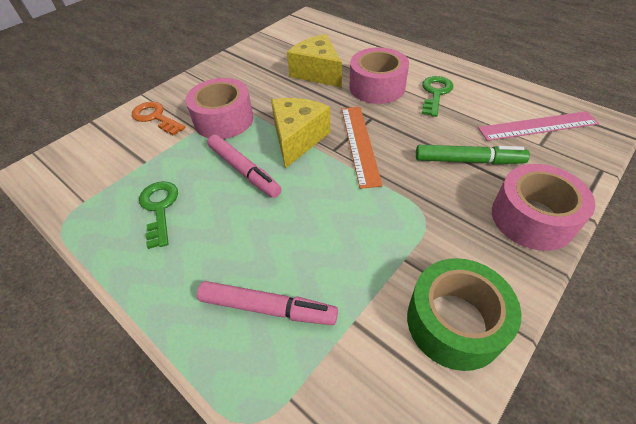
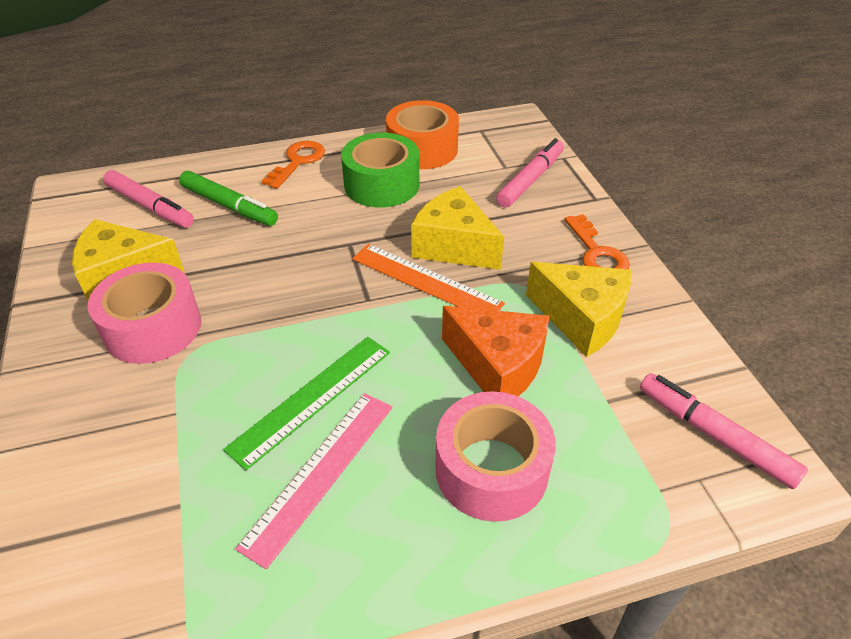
green key: [139,181,178,249] [422,76,453,117] = 2 -> none = 0
green ruler: none = 0 -> [223,337,390,470] = 1
orange cheese: none = 0 -> [442,306,549,396] = 1
orange key: [132,101,186,136] = 1 -> [262,141,325,189] [564,214,630,269] = 2
orange tape: none = 0 -> [386,100,459,169] = 1
pink marker: [197,281,338,325] [207,135,282,198] = 2 -> [103,170,194,228] [496,138,564,208] [640,373,808,489] = 3
pink tape: [185,78,254,139] [349,47,409,104] [492,164,595,251] = 3 -> [88,263,201,364] [435,391,556,522] = 2
yellow cheese: [271,98,331,169] [287,34,342,88] = 2 -> [72,219,185,301] [411,186,504,270] [526,262,632,357] = 3

